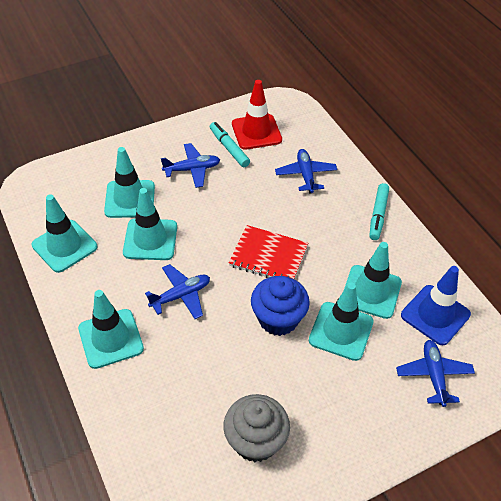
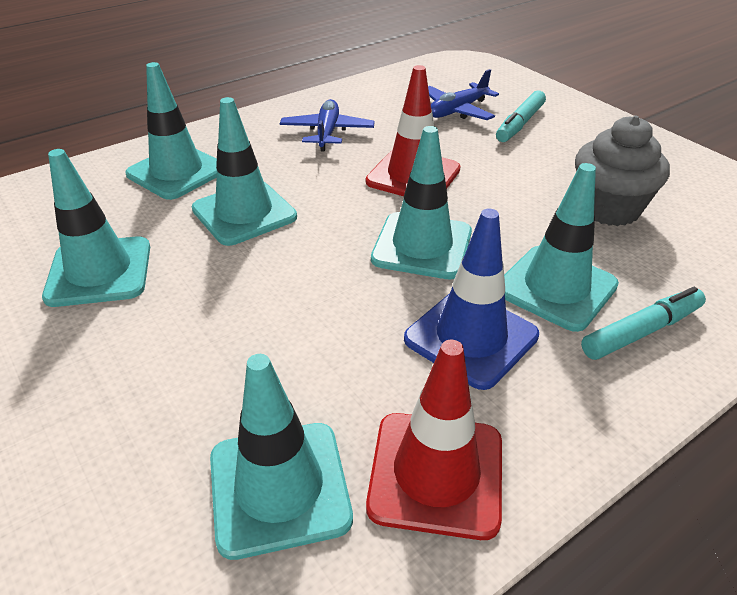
blue cupcake: [251,276,310,336] = 1 -> none = 0
blue plane: [145,264,210,319] [161,143,220,188] [275,149,337,193] [396,340,475,407] = 4 -> [280,99,375,152] [428,69,499,120] = 2
red notebook: [229,225,308,279] = 1 -> none = 0
red traffic cone: [232,80,282,150] = 1 -> [366,65,461,196] [366,340,502,540] = 2

